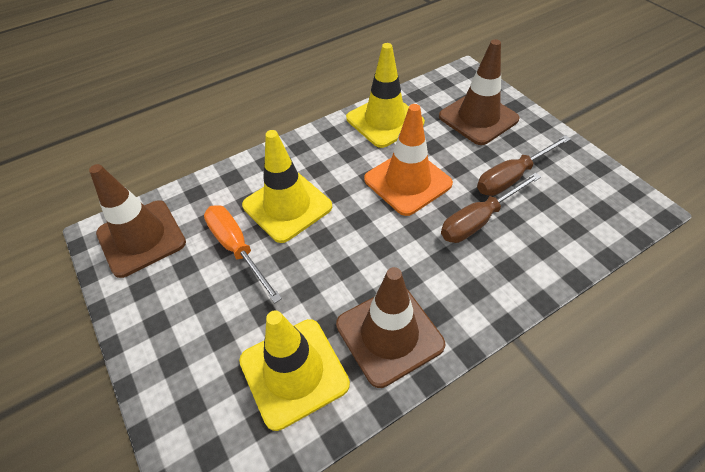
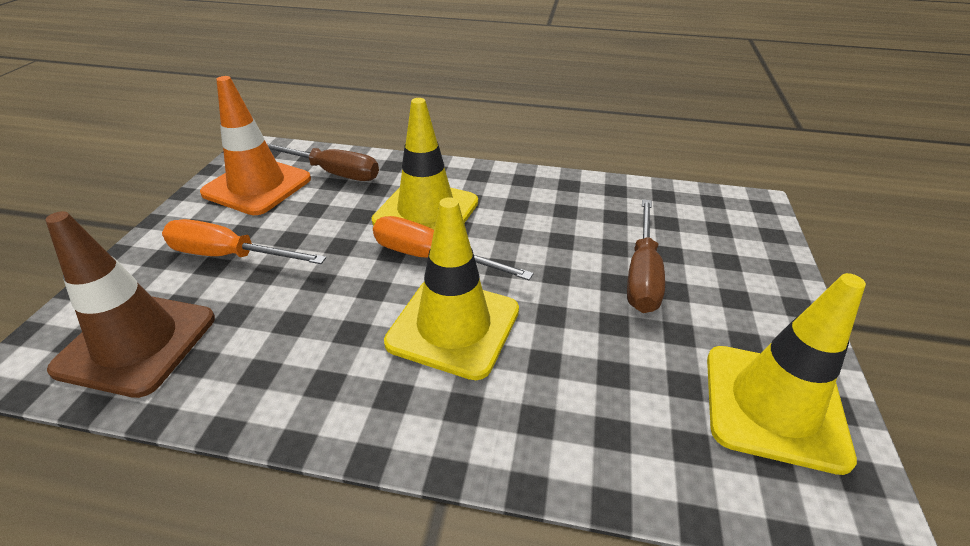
brown traffic cone: [89,164,186,278] [336,267,445,388] [439,39,520,145] = 3 -> [45,211,215,398] = 1
orange screwdriver: [204,205,282,303] = 1 -> [162,219,326,264] [373,216,534,280] = 2

